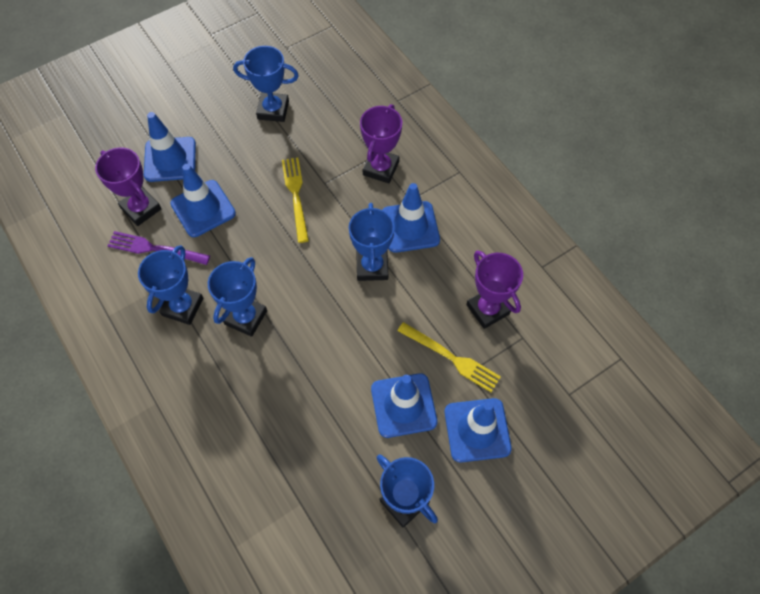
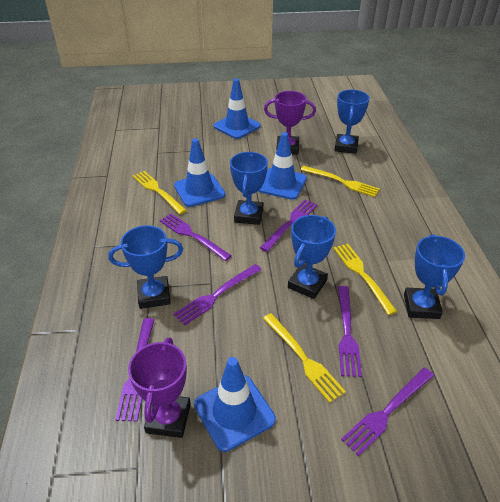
blue traffic cone: [144,112,196,182] [170,164,236,237] [371,373,437,438] [382,183,440,253] [445,398,512,463] = 5 -> [174,138,225,207] [194,357,276,452] [214,79,261,139] [258,132,307,200] = 4
purple fork: [107,231,210,265] = 1 -> [115,318,155,422] [159,213,232,261] [173,264,262,326] [260,200,318,252] [338,286,362,377] [341,368,434,456] = 6
purple trophy: [95,147,161,226] [360,104,402,183] [466,250,523,329] = 3 -> [128,337,191,438] [264,91,316,154] = 2
yellow fork: [282,157,309,243] [397,322,501,392] = 2 -> [133,171,187,214] [263,313,346,403] [301,166,380,197] [334,244,398,315] = 4

